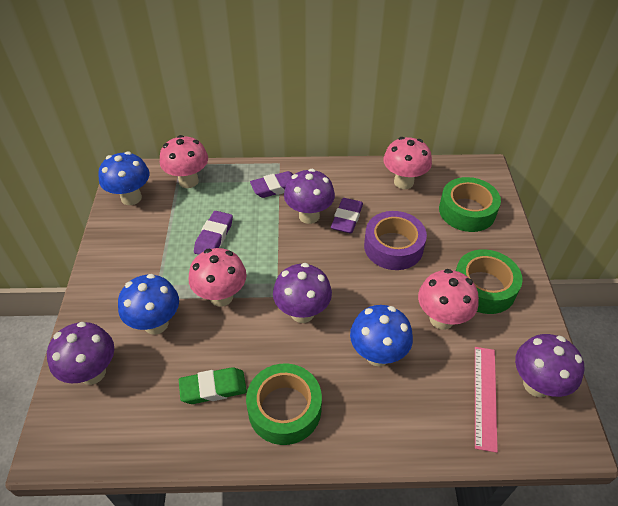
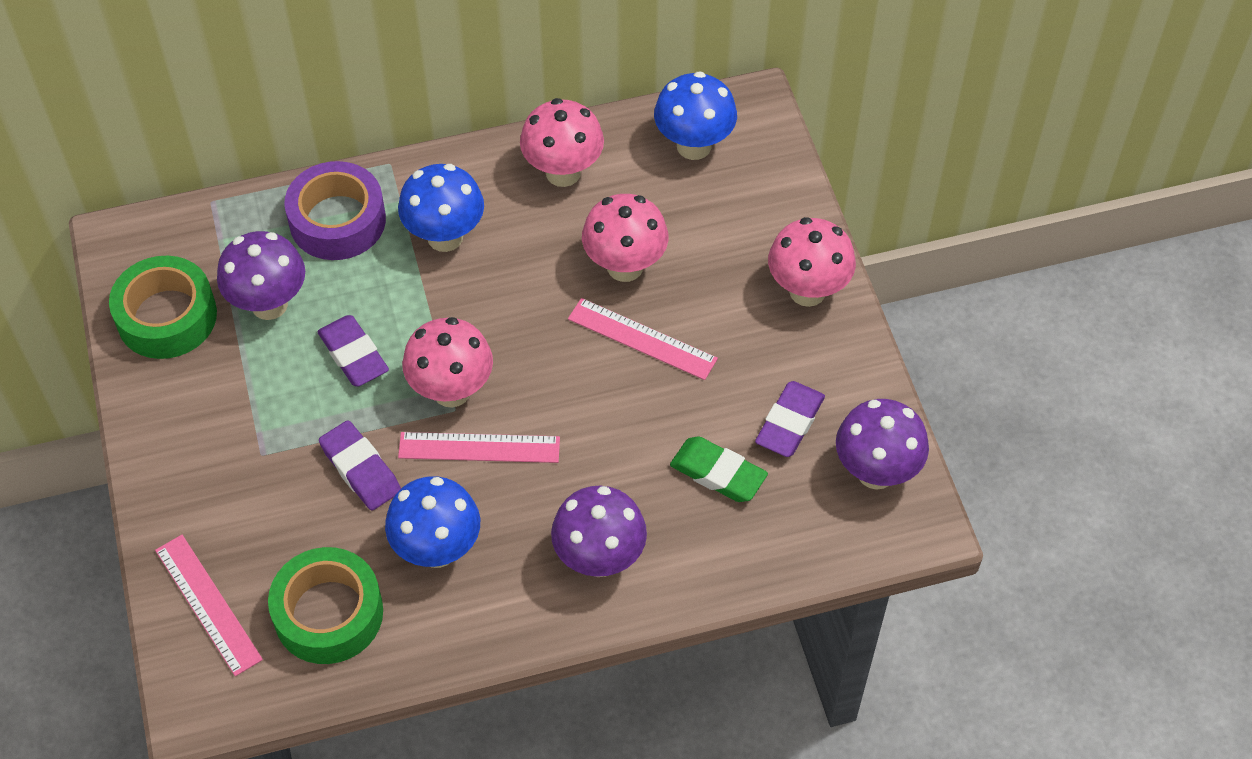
green tape: [246,364,322,445] [439,177,501,232] [456,249,523,314] = 3 -> [109,256,217,359] [268,547,383,664] = 2
pink ruler: [475,347,498,453] = 1 -> [155,535,263,676] [398,432,560,463] [568,298,718,380] = 3
purple mushroom: [47,322,114,385] [273,263,332,323] [284,169,335,224] [515,334,584,397] = 4 -> [217,231,305,320] [551,486,647,577] [836,399,929,490] = 3

